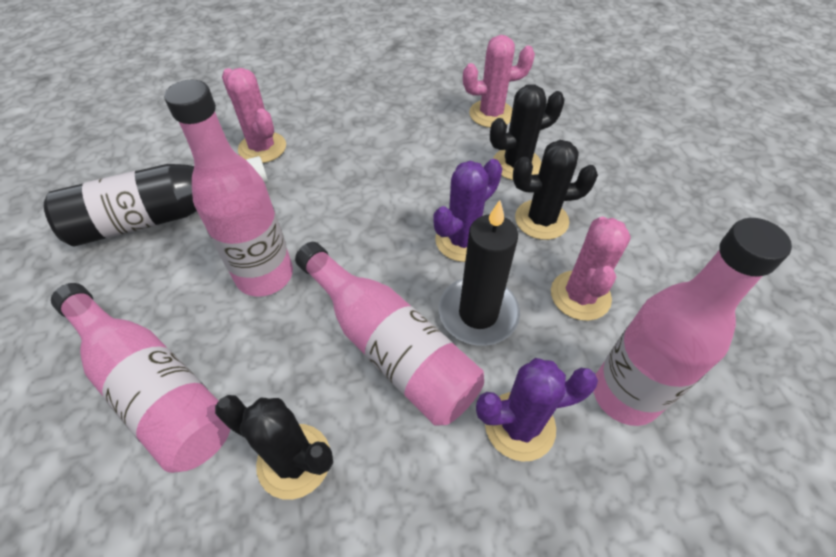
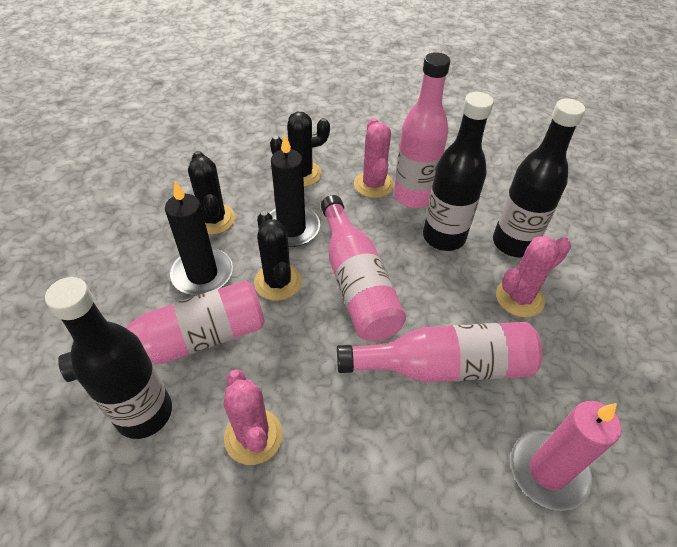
black bottle: [44,156,268,247] = 1 -> [45,277,172,439] [423,92,494,251] [493,98,585,257] = 3
black candle: [439,200,520,346] = 1 -> [165,181,233,296] [269,135,320,247] = 2
pink candle: none = 0 -> [511,401,622,511] = 1
purple cactus: [433,159,502,262] [476,358,598,462] = 2 -> none = 0

